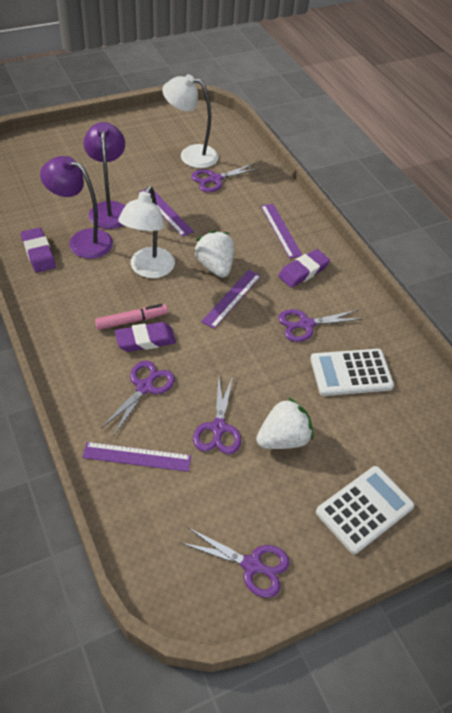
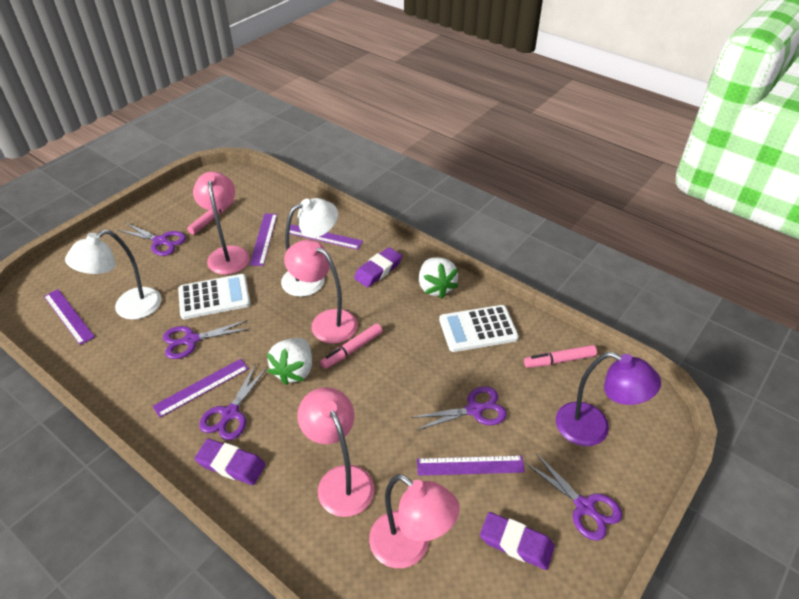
pink lamp: none = 0 -> [193,171,250,275] [284,240,358,344] [297,387,374,517] [369,474,460,568] = 4
pink marker: [95,304,168,330] = 1 -> [187,198,234,235] [320,323,383,369] [524,345,597,368] = 3
purple lamp: [40,156,113,259] [84,122,125,229] = 2 -> [556,352,661,446] = 1
purple ruler: [82,442,191,472] [139,189,194,237] [201,270,261,329] [261,204,302,259] = 4 -> [44,289,95,345] [153,359,249,418] [250,214,277,266] [289,224,363,250] [417,456,525,476] = 5

